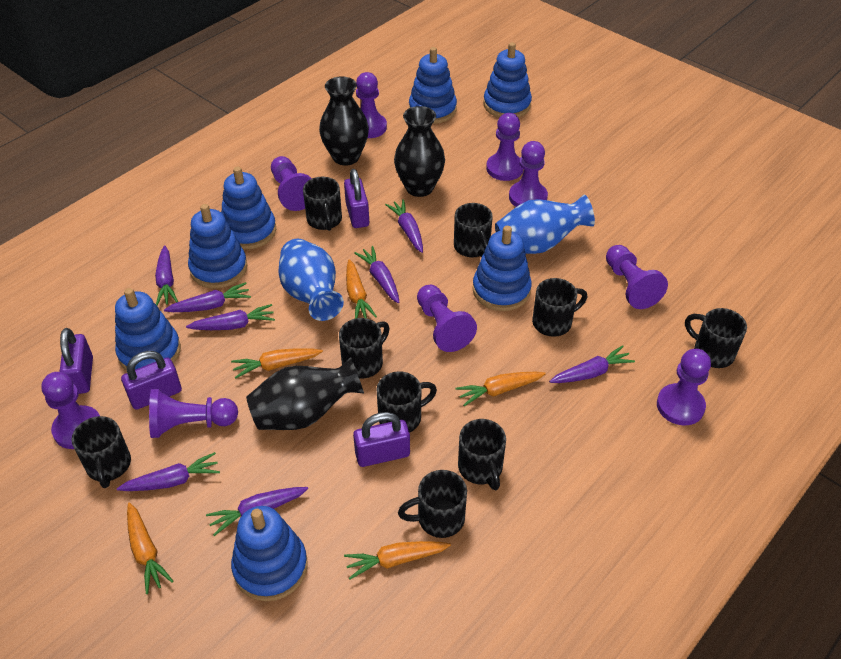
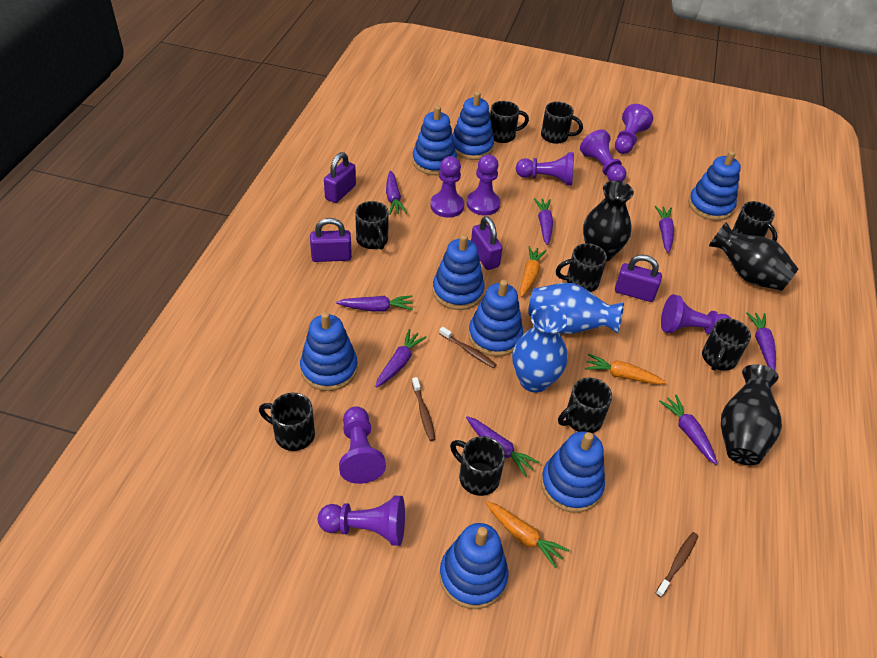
blue stacking toy: [115,288,181,371] [188,204,247,288] [221,167,276,250] [231,506,308,601] [409,47,457,124] [473,226,532,311] [483,42,532,118] = 7 -> [300,312,358,391] [412,106,457,175] [432,234,485,310] [439,523,508,609] [453,91,494,160] [468,280,523,357] [541,431,605,513] [688,151,741,221] = 8
brown toothbrush: none = 0 -> [412,377,436,441] [439,327,497,368] [656,532,698,597] = 3
orange carrot: [127,502,173,594] [231,348,323,379] [344,541,451,580] [346,259,377,319] [455,372,546,406] = 5 -> [485,501,569,568] [520,246,547,297] [585,354,666,384] = 3
purple pawn: [41,372,100,449] [149,389,238,438] [271,156,312,211] [356,72,387,138] [417,285,477,352] [486,113,523,181] [509,141,548,207] [606,245,668,309] [657,349,711,425] = 9 -> [318,496,405,546] [339,406,386,484] [430,156,464,218] [467,155,500,216] [516,152,574,186] [580,130,626,182] [615,104,653,154] [661,294,732,335] = 8

